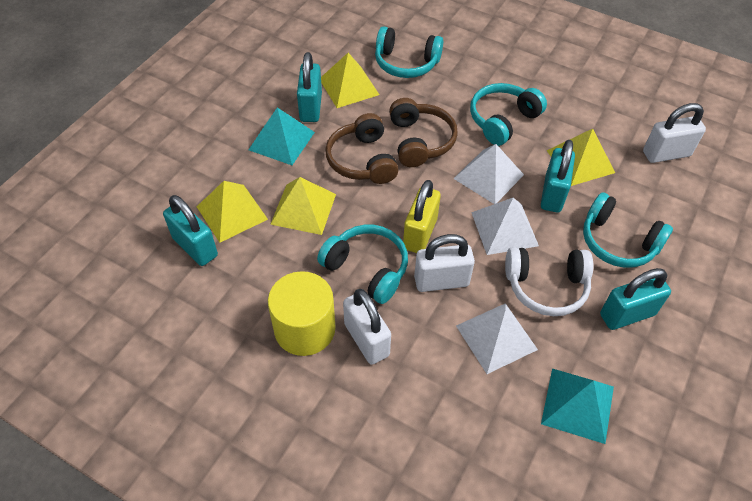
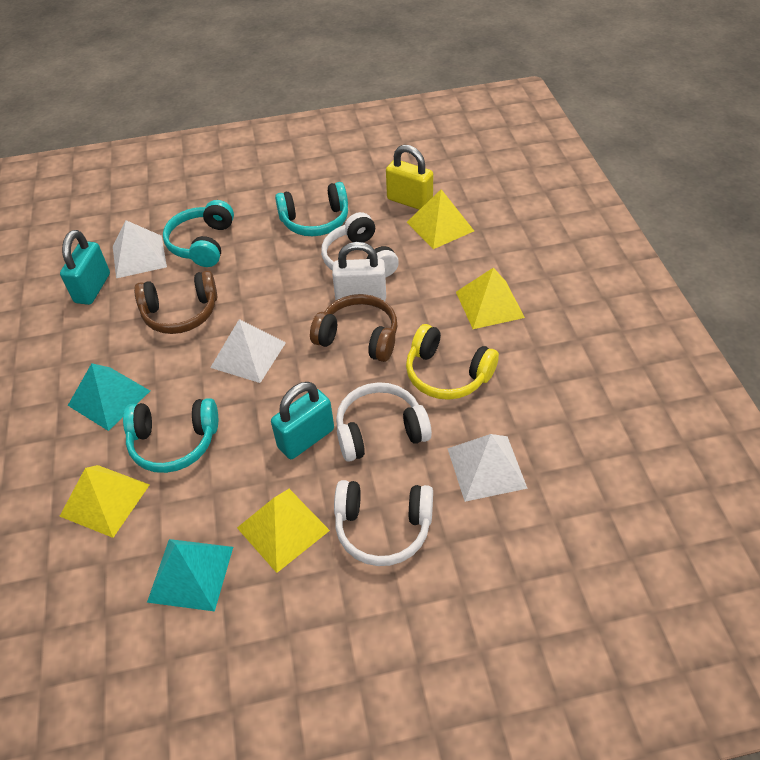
turquoise headphones: [317,225,408,304] [375,26,443,78] [470,83,547,146] [583,192,673,268] = 4 -> [123,398,218,473] [163,200,234,267] [275,182,348,236] = 3
turquoise padlock: [163,195,218,266] [297,52,322,122] [541,140,575,213] [600,268,671,330] = 4 -> [60,230,110,305] [271,382,334,459] = 2
white headphones: [505,247,593,316] = 1 -> [321,212,399,278] [334,480,433,566] [336,382,432,462] = 3
white padlock: [343,289,391,365] [414,234,475,292] [643,103,706,163] = 3 -> [332,242,386,301] = 1
yellow cylinder: [268,271,336,356] = 1 -> none = 0
yellow headphones: none = 0 -> [406,324,499,400] = 1

